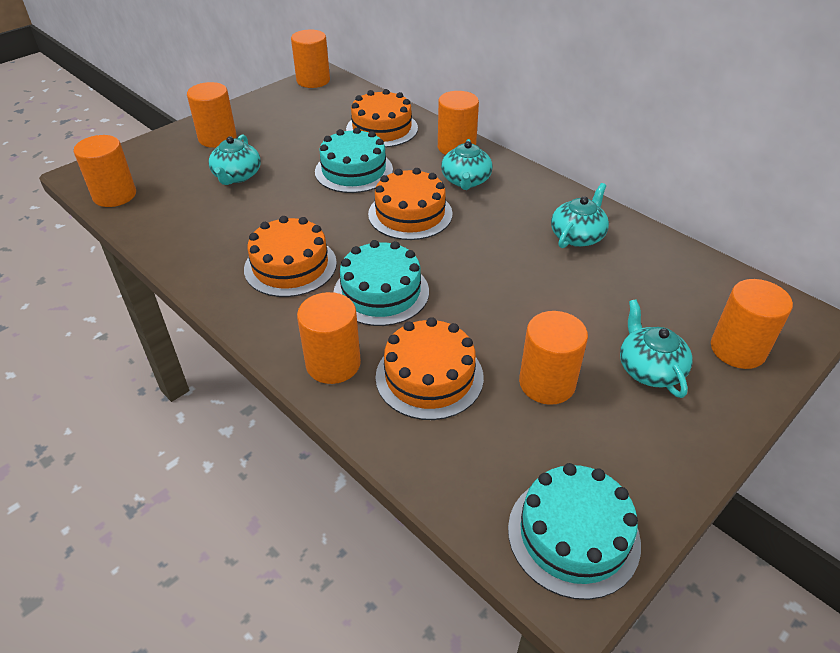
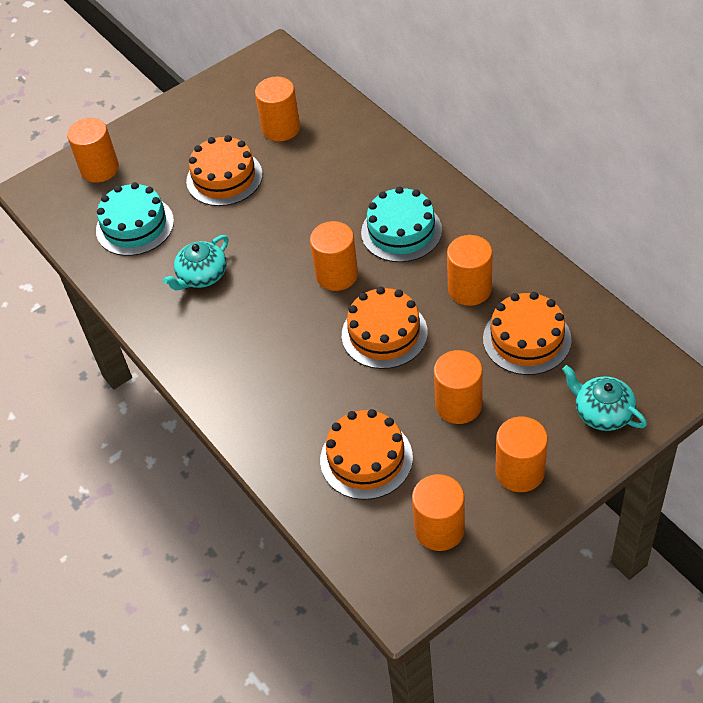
turquoise cake: [315,128,393,193] [334,240,429,326] [508,463,641,600] = 3 -> [96,182,174,256] [361,186,442,262] = 2
turquoise teapot: [209,135,261,185] [441,139,493,190] [551,183,609,248] [620,299,693,398] = 4 -> [163,235,229,290] [562,365,647,431] = 2

